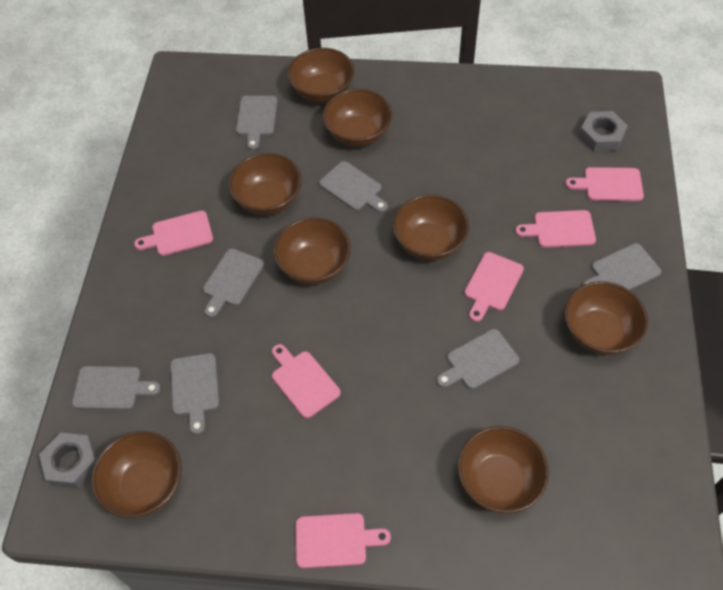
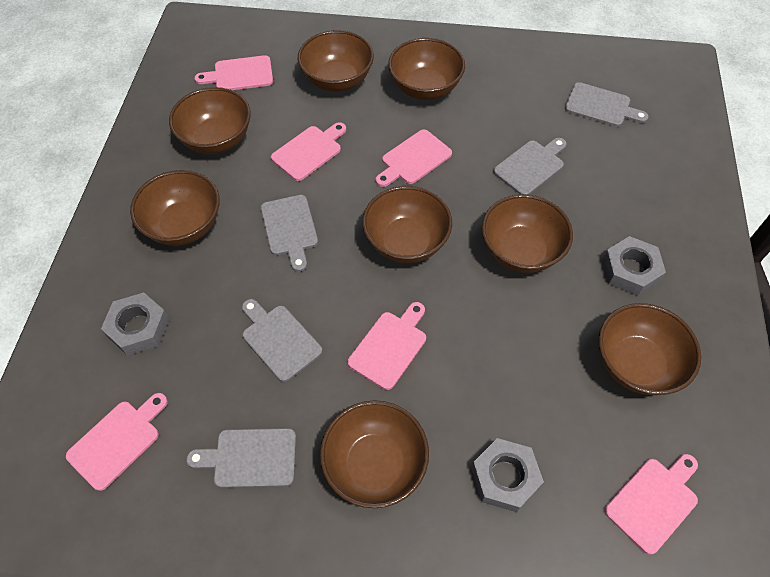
grey cutting board: [72,366,161,410] [170,353,219,435] [203,248,264,318] [236,96,278,150] [319,161,388,213] [436,329,519,389] [583,243,661,290] = 7 -> [186,428,296,488] [242,299,322,382] [261,195,318,272] [493,138,567,195] [565,82,648,127] = 5
grey nut: [39,433,98,488] [579,111,628,152] = 2 -> [101,292,169,356] [471,438,544,512] [602,236,666,296] = 3

